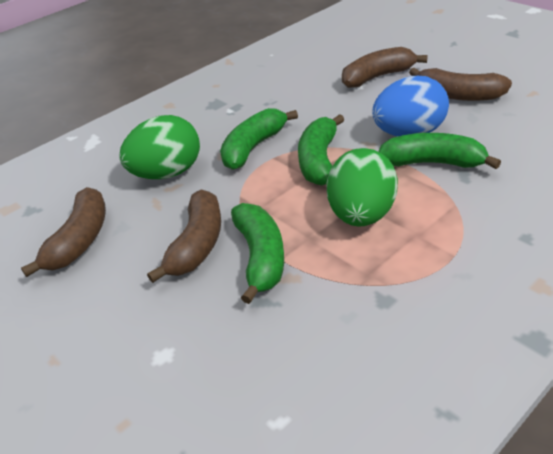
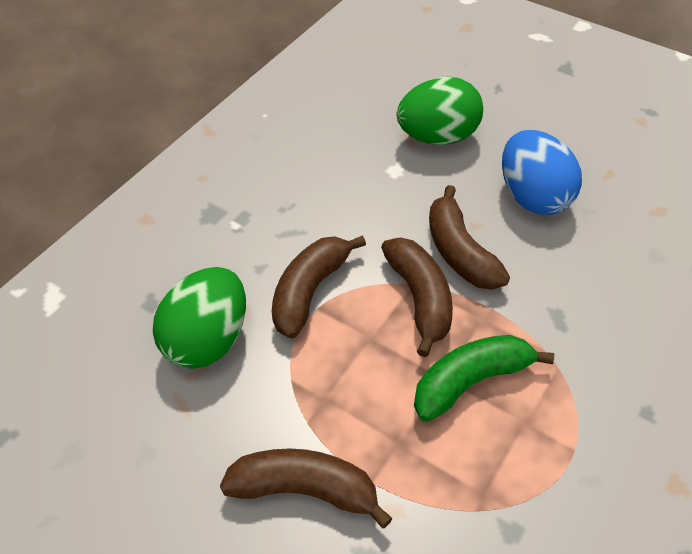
green banana: [220,108,298,170] [231,203,284,304] [298,114,344,186] [378,133,501,169] = 4 -> [414,335,554,421] = 1

